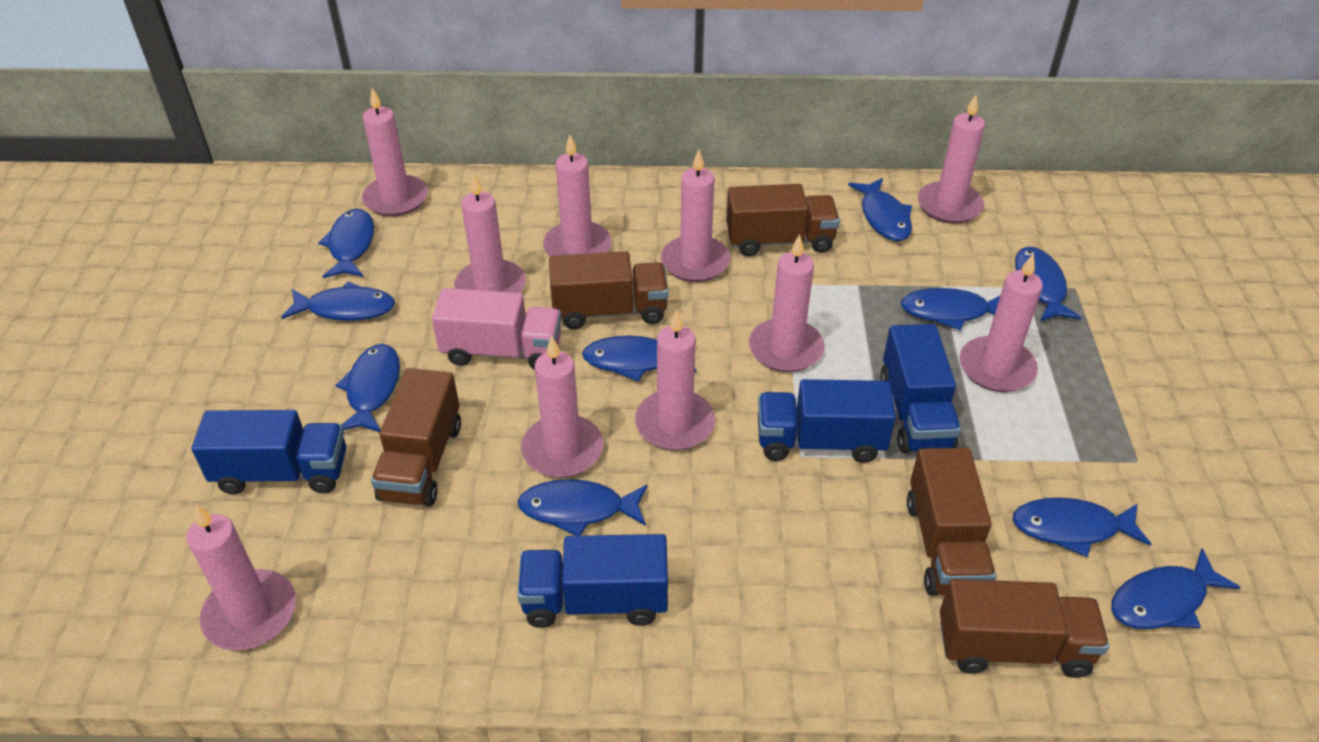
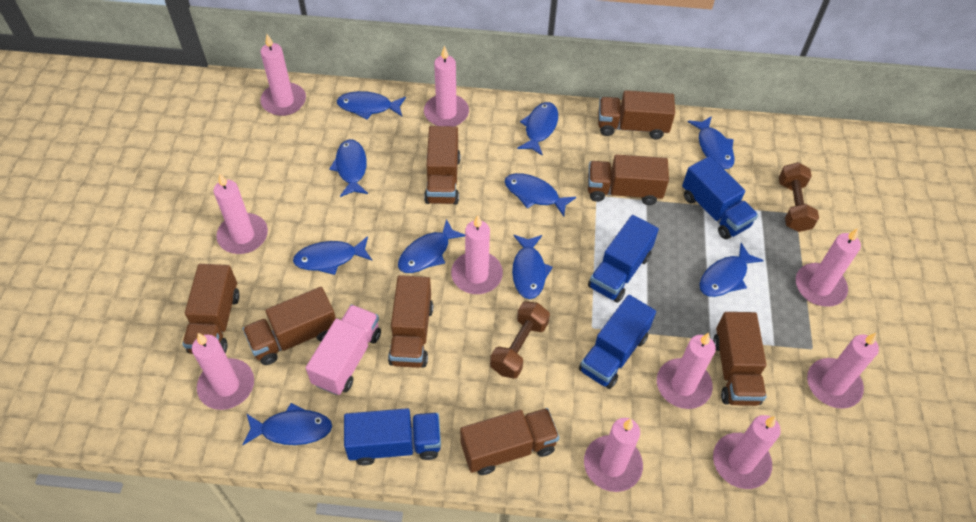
brown dumbbell: none = 0 -> [490,301,550,379] [779,162,819,232] = 2
brown truck: [371,368,461,507] [549,251,669,329] [726,184,840,256] [907,448,996,596] [940,579,1109,678] = 5 -> [182,264,240,354] [243,287,336,365] [388,275,433,368] [424,126,461,205] [460,408,559,475] [588,155,669,205] [598,90,675,140] [713,312,767,406] = 8

